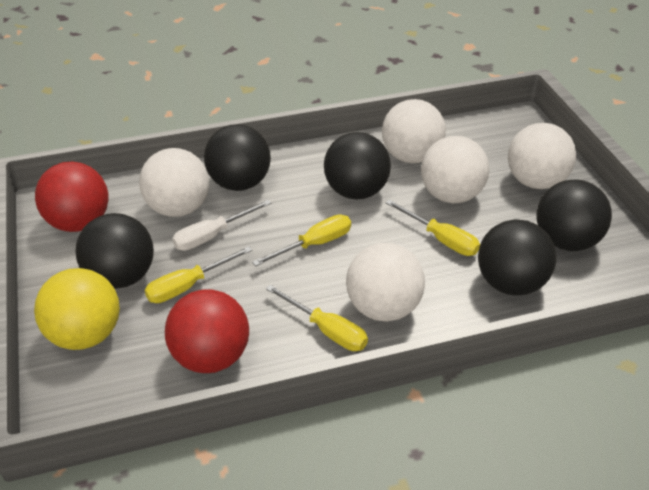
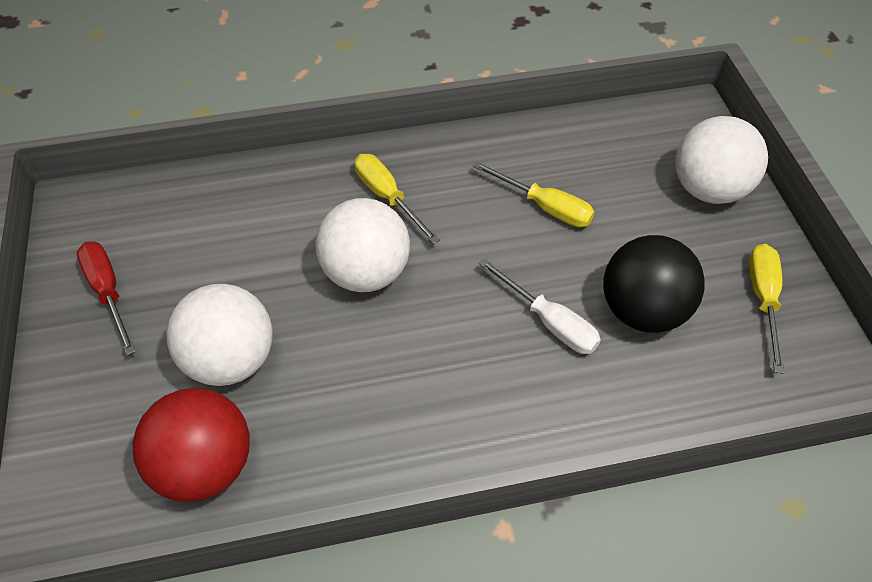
black ball: [75,213,154,289] [204,124,271,191] [324,132,391,200] [478,219,557,296] [536,179,612,251] = 5 -> [603,235,705,333] = 1
red ball: [35,162,109,232] [165,289,249,373] = 2 -> [132,388,250,502] = 1
red screwdriver: none = 0 -> [77,241,136,355] = 1
white ball: [139,148,209,217] [346,243,425,322] [382,99,446,163] [421,136,489,203] [508,123,576,189] = 5 -> [167,284,272,386] [315,198,410,292] [675,116,768,204] = 3
yellow ball: [34,268,120,350] = 1 -> none = 0
yellow screwdriver: [145,246,252,303] [252,214,351,266] [266,285,368,351] [386,200,480,256] = 4 -> [354,154,440,244] [472,161,595,227] [749,244,784,374] = 3

